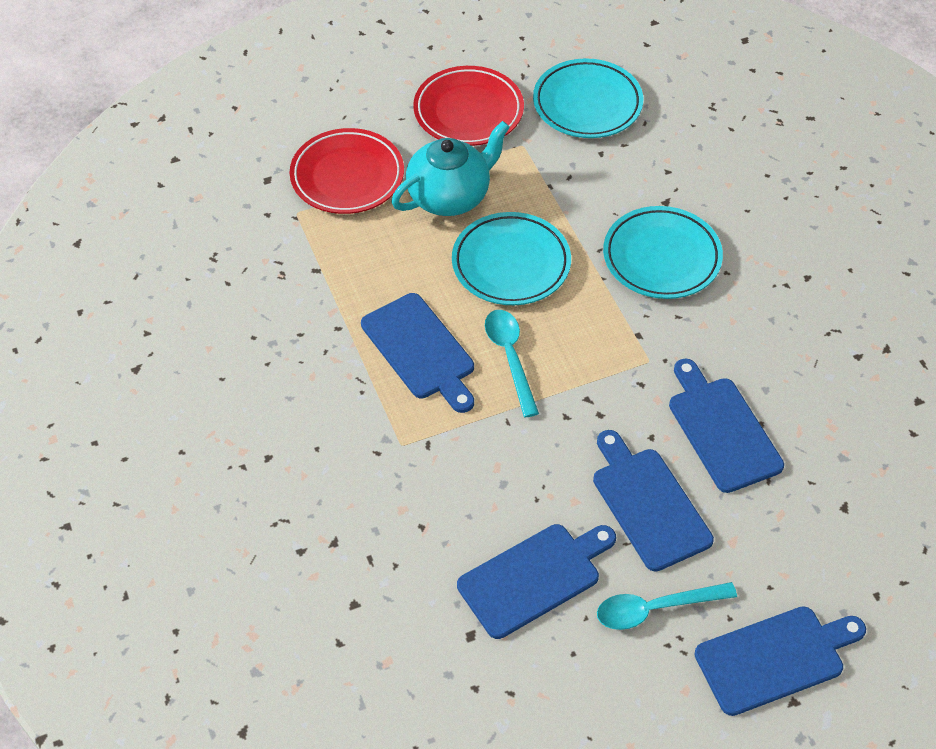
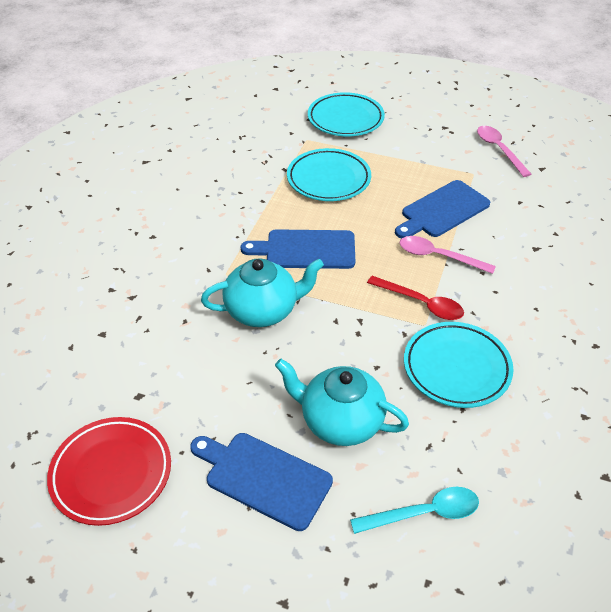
blue cutting board: [361,293,474,413] [457,524,616,639] [593,430,714,572] [669,359,784,493] [694,606,866,716] = 5 -> [190,433,333,531] [241,229,355,269] [395,180,490,238] = 3
pink spoon: none = 0 -> [400,236,496,274] [477,126,531,177] = 2
red plate: [290,128,404,214] [413,66,524,146] = 2 -> [47,417,171,526] = 1
red spoon: none = 0 -> [367,276,464,320] = 1
turquoise spoon: [485,310,539,417] [597,582,737,630] = 2 -> [350,487,479,534] = 1
turquoise teapot: [391,121,510,216] = 1 -> [201,258,324,327] [275,359,409,446] = 2

